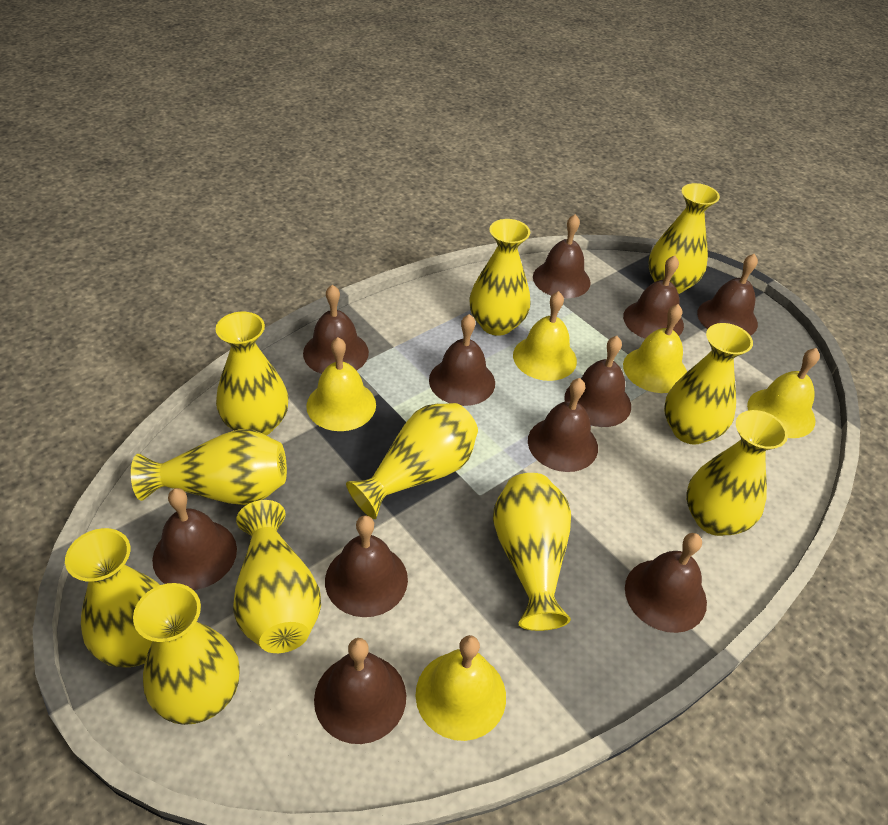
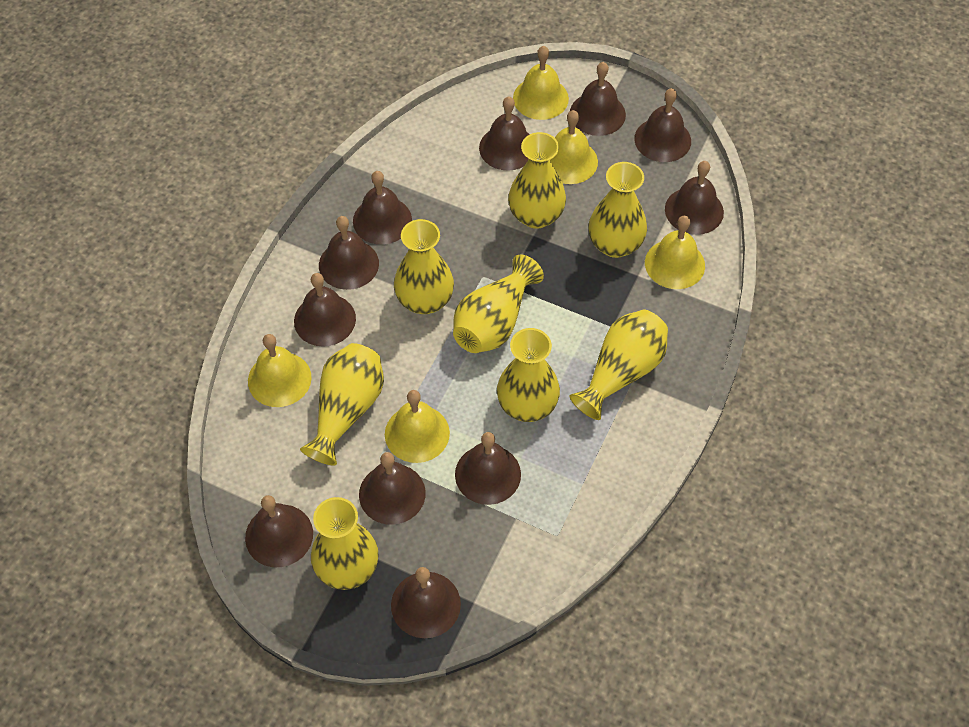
yellow vase: [65,528,160,667] [131,429,287,505] [133,583,239,725] [216,312,289,436] [233,500,321,653] [346,403,478,519] [469,219,531,336] [493,473,571,631] [648,183,720,294] [664,323,753,445] [686,410,788,536] = 11 -> [300,343,384,466] [311,497,379,590] [394,219,454,314] [453,255,544,353] [497,328,560,422] [508,132,566,229] [570,309,668,420] [589,162,647,258] = 8

